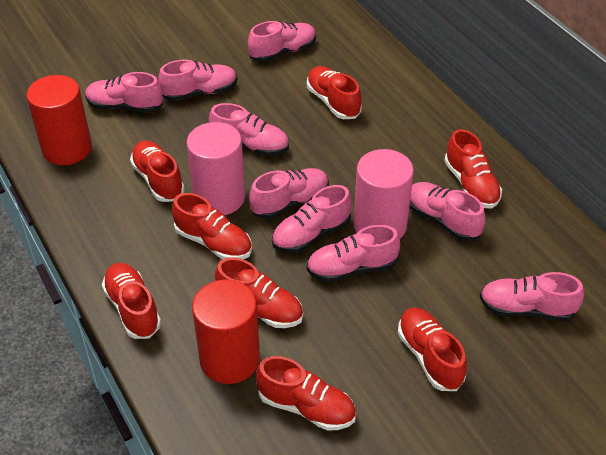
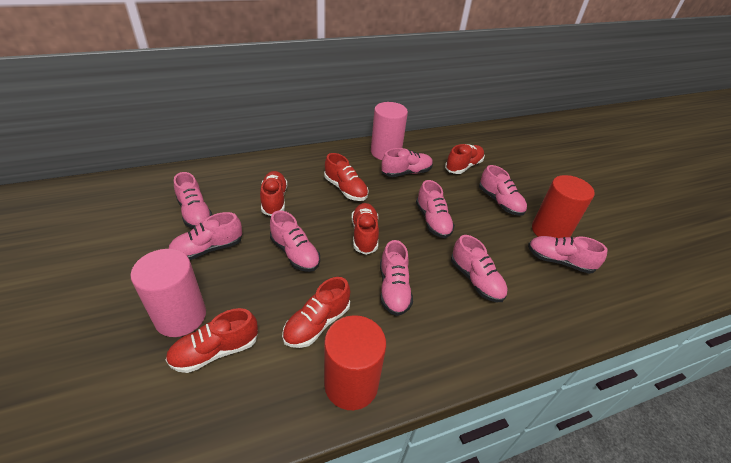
red shoe: [102,263,161,339] [130,140,185,202] [172,193,252,259] [215,258,303,328] [256,356,356,431] [307,66,362,119] [398,308,467,391] [444,129,502,209] = 8 -> [166,308,258,373] [260,171,287,216] [282,277,350,348] [324,153,369,201] [351,203,379,255] [445,144,485,174] = 6

